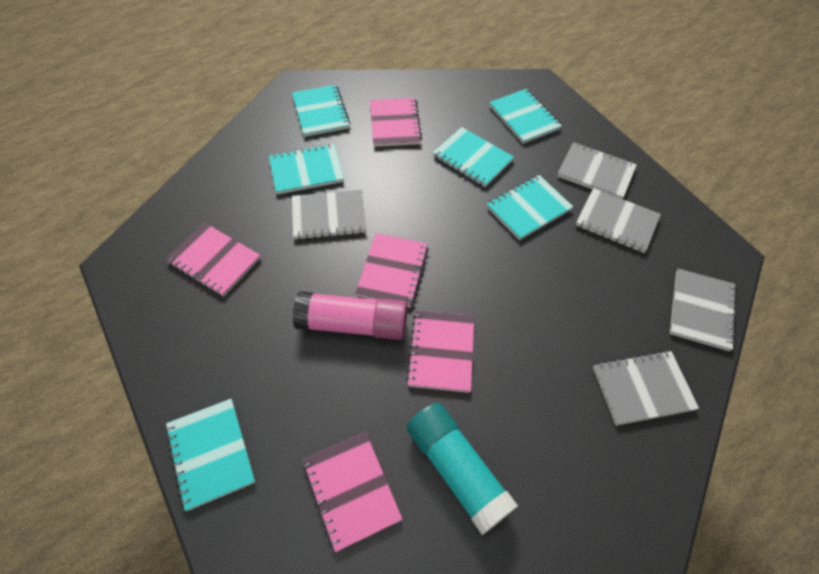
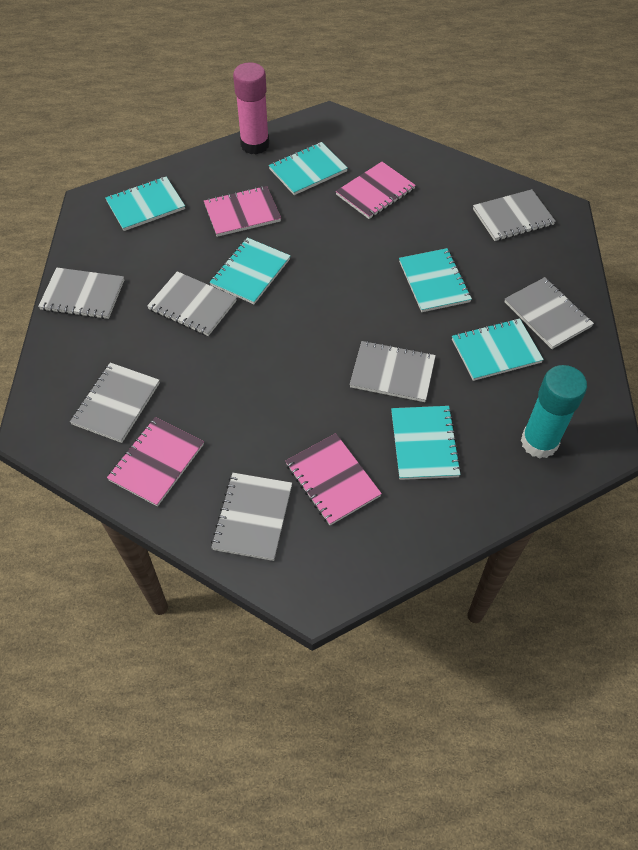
grey notebook: [292,190,366,240] [557,142,637,199] [576,188,661,253] [593,351,699,426] [670,269,737,351] = 5 -> [38,267,124,319] [70,362,160,443] [147,271,237,336] [211,473,292,561] [350,341,436,402] [473,189,556,241] [505,277,594,349] = 7
pink notebook: [166,223,261,297] [303,432,403,552] [355,233,429,308] [370,98,422,147] [406,310,474,393] = 5 -> [107,417,204,507] [204,186,281,237] [285,433,382,525] [336,162,416,219] = 4

